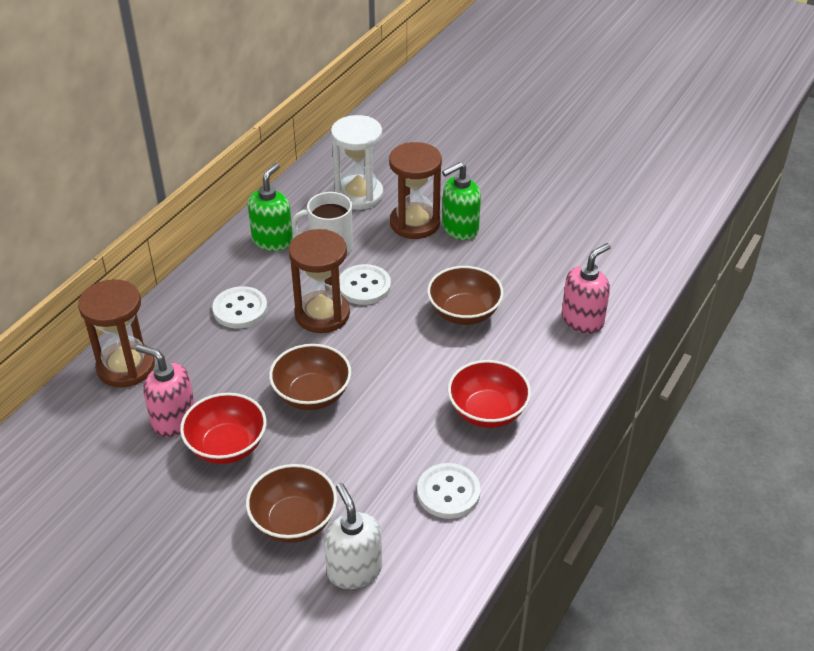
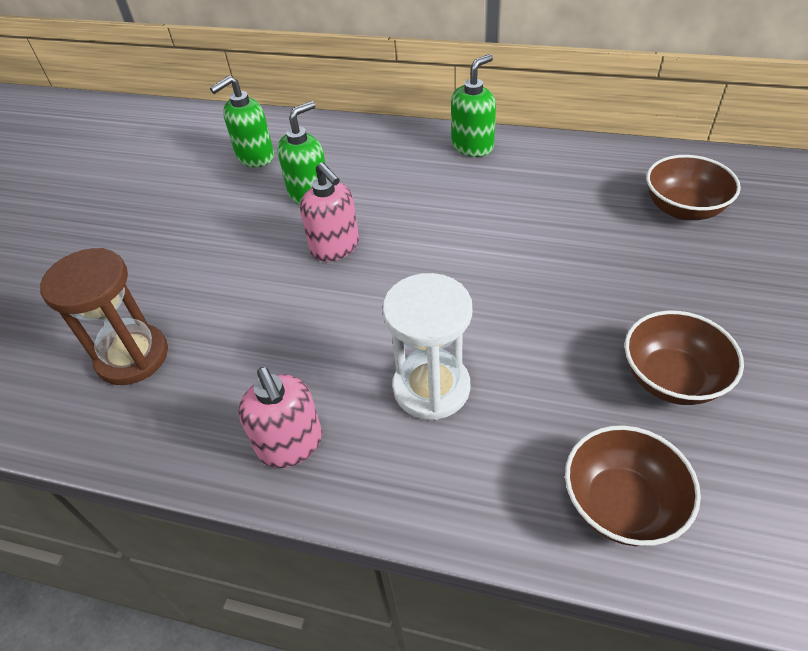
brown hourglass: [78,279,155,388] [289,229,350,333] [389,142,442,239] = 3 -> [40,248,168,385] = 1
green soap dispenser: [248,163,293,251] [442,162,481,240] = 2 -> [210,76,274,167] [277,101,326,205] [451,54,496,157] = 3
red bowl: [180,393,266,464] [448,360,531,428] = 2 -> none = 0
white button: [212,286,268,328] [339,264,391,305] [417,463,481,519] = 3 -> none = 0
white mug: [291,192,353,254] = 1 -> none = 0
white soap dispenser: [324,483,382,589] = 1 -> none = 0

